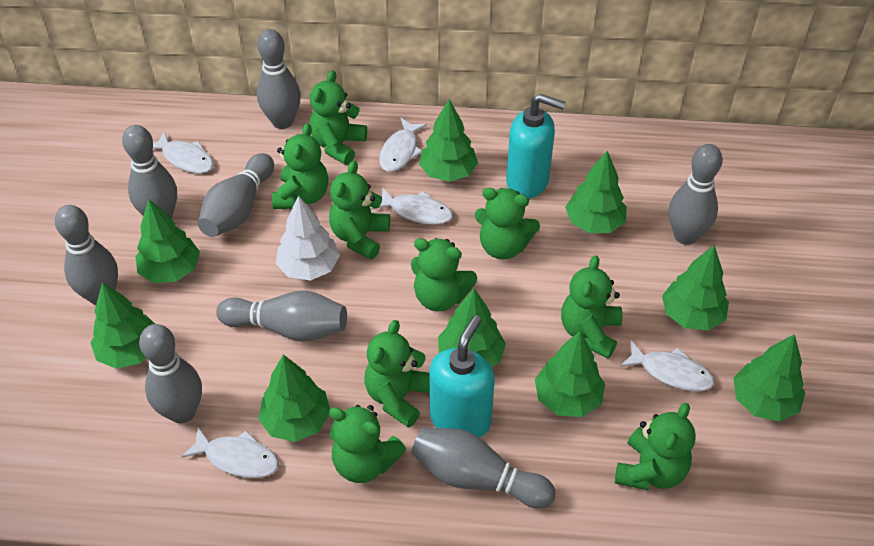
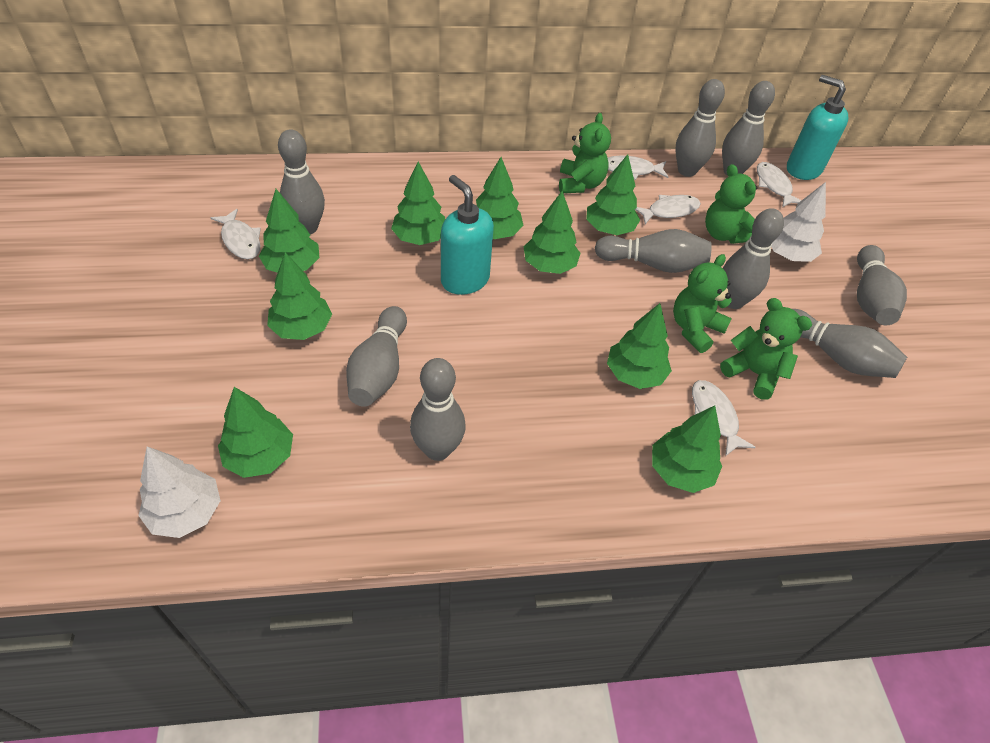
green teddy bear: [272,123,328,209] [310,70,367,165] [329,161,390,260] [329,405,406,483] [364,320,430,428] [411,238,477,311] [475,188,540,260] [561,255,622,359] [615,403,696,490] = 9 -> [559,113,611,193] [673,254,732,353] [705,164,757,244] [720,298,812,400] = 4
grey bowling pin: [55,205,118,305] [122,125,177,219] [139,324,202,423] [198,153,274,237] [216,291,347,342] [257,29,301,129] [411,428,556,509] [668,144,723,245] = 8 -> [278,129,325,234] [346,306,407,407] [410,358,466,461] [595,229,712,273] [675,79,725,177] [722,81,775,176] [723,208,784,309] [793,309,907,378] [857,245,907,325] = 9
white tree: [276,196,340,281] = 1 -> [138,447,221,538] [771,182,826,262] = 2

